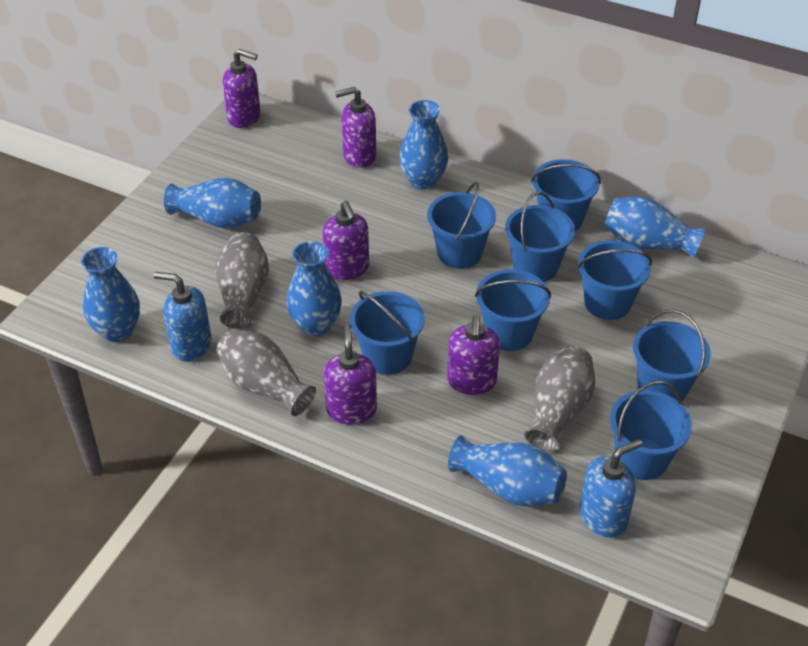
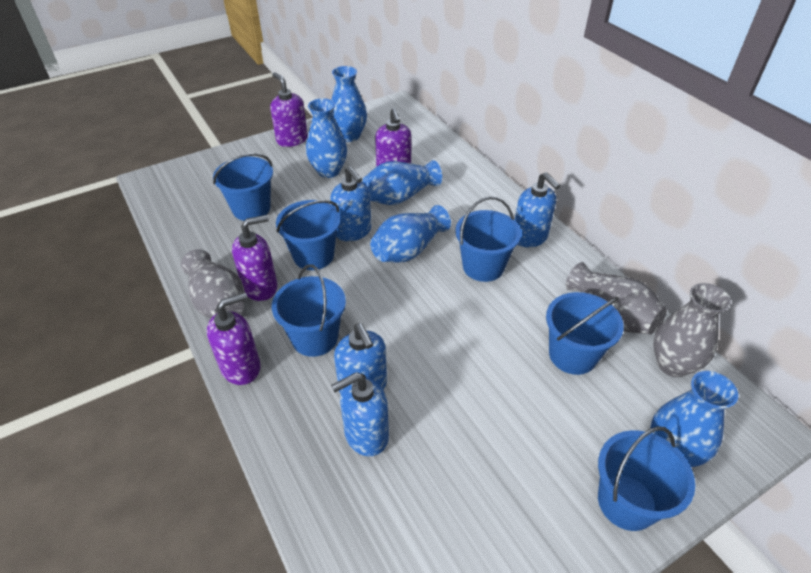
blue bucket: [350,291,425,375] [427,182,496,269] [475,269,551,351] [505,192,575,282] [531,159,601,231] [577,240,652,320] [610,381,692,480] [633,309,711,402] = 8 -> [213,153,273,221] [272,265,346,357] [276,200,341,270] [455,196,521,282] [546,292,624,375] [598,426,695,531] = 6
blue soap dispenser: [154,272,211,361] [580,439,642,538] = 2 -> [330,166,371,241] [331,372,389,456] [334,323,387,394] [515,172,560,247] = 4
blue vase: [81,247,140,342] [164,178,261,228] [286,241,342,336] [399,100,448,190] [448,435,567,506] [604,196,705,258] = 6 -> [306,98,347,178] [331,66,367,142] [362,160,442,205] [370,205,451,262] [650,371,738,467] = 5
purple soap dispenser: [223,49,261,128] [322,201,369,280] [324,323,377,425] [335,87,376,168] [447,314,500,395] = 5 -> [207,292,261,385] [232,215,278,301] [270,72,308,147] [375,108,411,167] = 4

